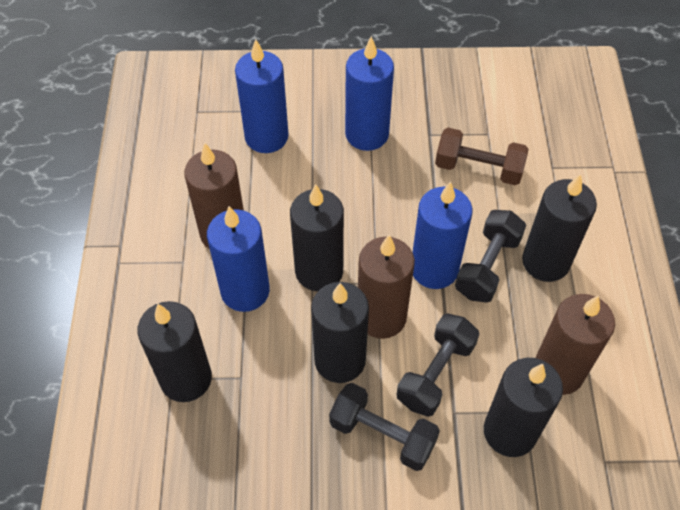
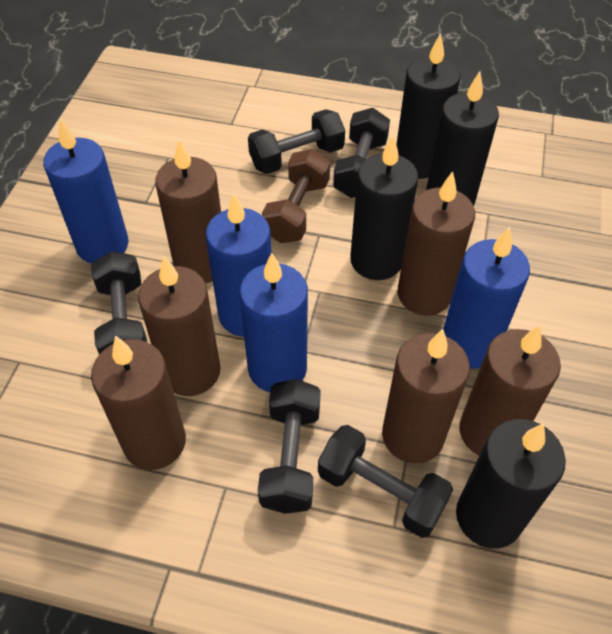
black candle: [137,301,212,402] [290,184,344,291] [311,282,369,383] [484,358,563,457] [522,174,597,282] = 5 -> [350,135,419,280] [396,33,460,179] [426,71,499,206] [456,419,566,548] = 4
black dumbbell: [329,383,440,471] [397,314,479,417] [455,210,526,303] = 3 -> [91,251,147,355] [248,109,345,174] [258,379,321,514] [318,425,453,538] [333,108,390,198] = 5
brown candle: [184,142,244,249] [358,235,415,339] [535,294,615,395] = 3 -> [91,335,186,470] [138,256,221,396] [155,139,221,283] [382,329,470,464] [398,171,475,316] [459,325,561,455] = 6

